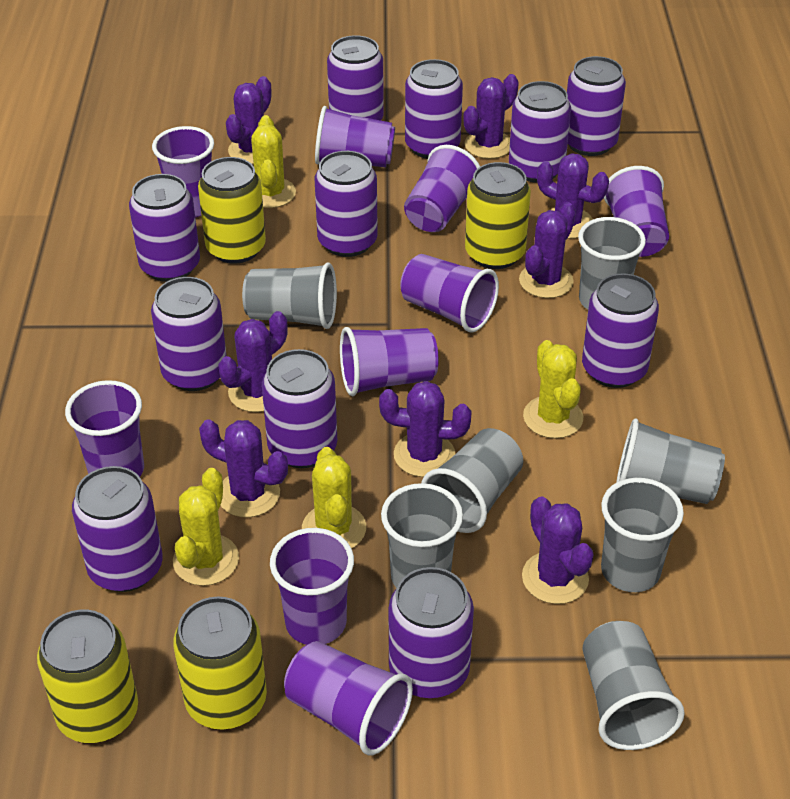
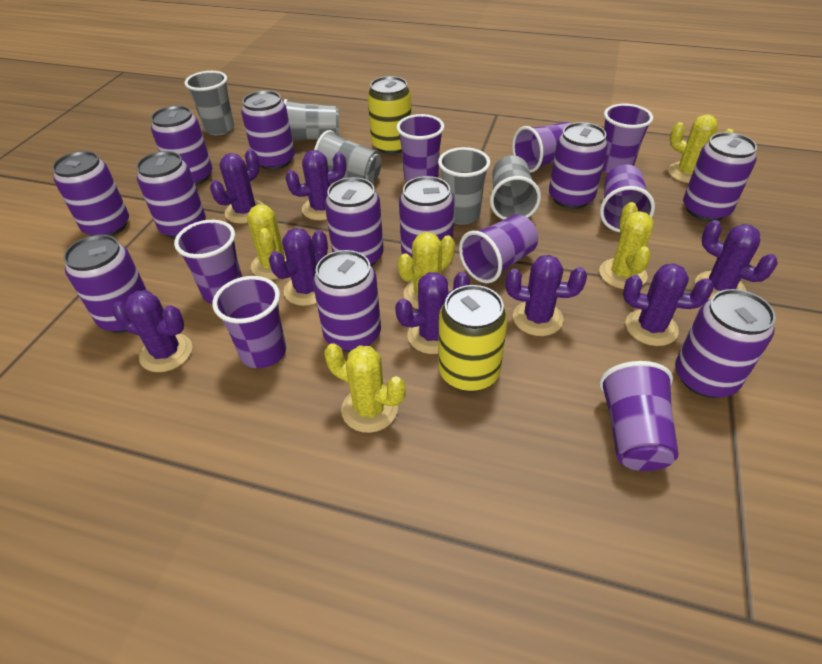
grey cup: [242,263,337,329] [381,483,463,588] [421,428,523,533] [578,217,646,309] [582,621,685,750] [601,478,684,592] [616,419,725,504] = 7 -> [185,71,234,135] [284,99,339,141] [314,130,382,184] [438,147,490,225] [490,155,541,220] = 5
purple cup: [65,380,144,477] [152,126,214,218] [270,528,354,645] [284,641,413,755] [315,106,395,167] [340,327,439,396] [400,254,499,333] [404,145,480,232] [604,166,669,257] = 9 -> [174,220,242,304] [213,276,286,368] [397,114,444,182] [459,215,538,283] [512,122,572,173] [599,361,679,471] [600,164,655,232] [602,104,653,174] = 8
yellow cactus: [173,468,239,586] [251,115,296,208] [302,447,366,548] [523,340,583,439] = 4 -> [247,205,287,280] [324,343,406,433] [397,232,455,309] [599,202,654,289] [668,114,734,183] = 5
yellow can: [37,610,138,743] [173,597,267,730] [198,157,266,264] [465,162,531,269] = 4 -> [367,76,411,154] [438,285,508,392] = 2

